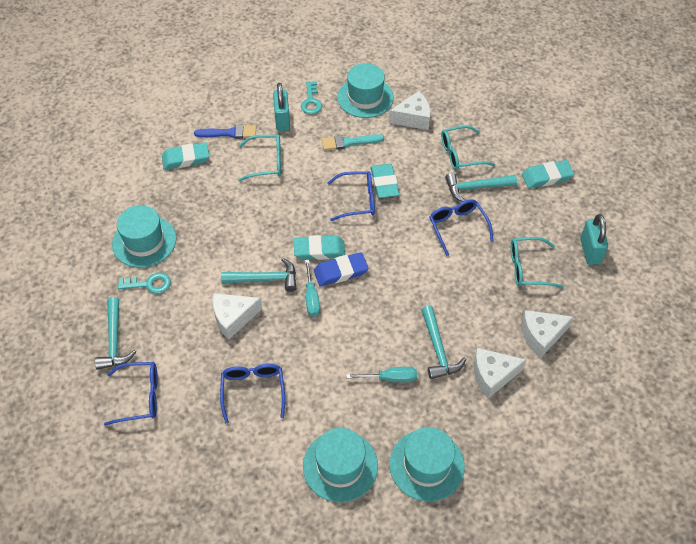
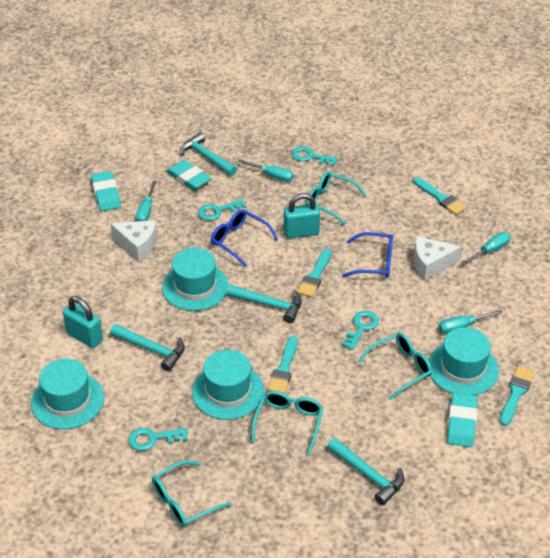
blue brush: [194,125,256,139] = 1 -> none = 0
blue eraser: [314,252,368,286] = 1 -> none = 0
blue glasses: [104,362,158,426] [220,364,285,423] [327,171,375,221] [429,199,494,256] = 4 -> [211,209,278,267] [342,232,393,278] = 2
turquoise brush: [322,134,384,150] = 1 -> [267,336,298,394] [297,248,332,297] [413,177,467,215] [500,366,535,426] = 4
turquoise eraser: [162,142,209,170] [294,235,345,260] [371,164,399,198] [522,160,574,188] = 4 -> [91,171,121,211] [166,160,212,191] [447,393,478,447] = 3
turquoise glasses: [238,135,281,182] [441,125,495,170] [511,237,564,288] = 3 -> [152,460,231,527] [251,391,323,455] [306,172,367,225] [358,333,432,400] = 4
turquoise key: [118,273,171,294] [301,81,322,114] = 2 -> [129,428,188,451] [198,199,247,221] [292,146,338,166] [342,311,379,350] = 4
turquoise screwdriver: [305,260,320,317] [346,367,417,382] = 2 -> [136,181,157,222] [238,159,294,182] [439,310,503,334] [461,232,511,265] = 4
white cheese: [213,293,262,340] [389,91,431,130] [474,348,526,398] [521,310,573,358] = 4 -> [111,220,157,262] [414,236,461,280] = 2

